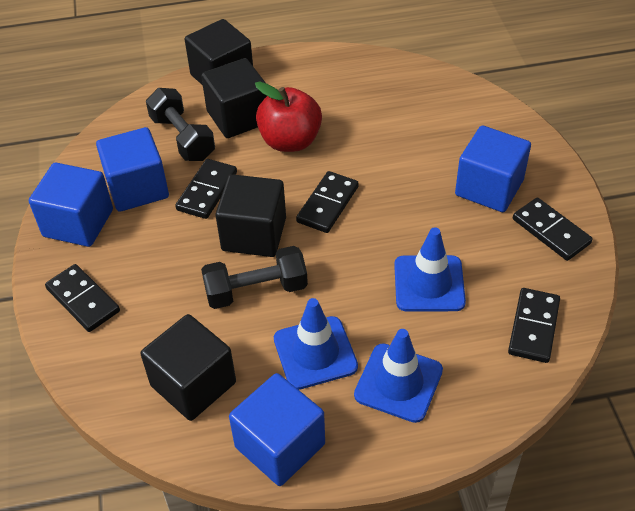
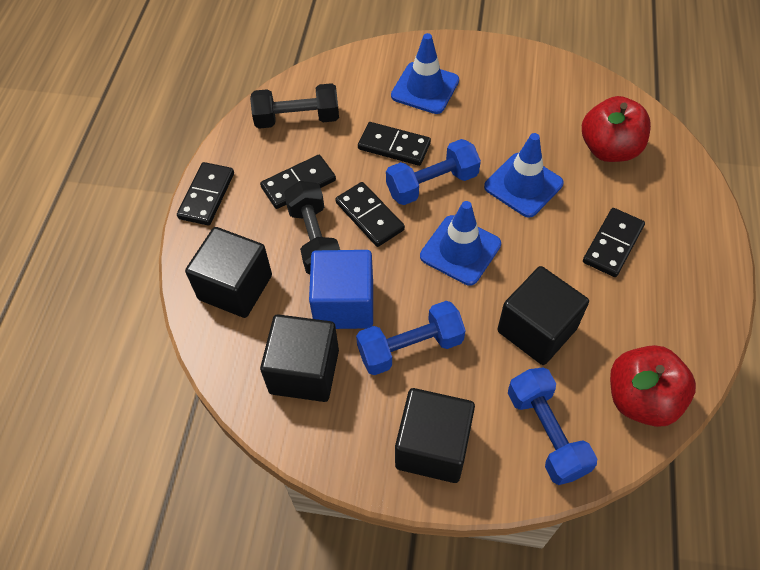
blue cube: [29,163,113,247] [96,127,169,212] [229,373,325,486] [455,125,531,212] = 4 -> [309,250,373,329] = 1
blue dumbbell: none = 0 -> [356,301,466,375] [386,139,481,205] [508,367,597,485] = 3
red apple: [255,81,322,152] = 1 -> [582,96,651,162] [610,345,696,427] = 2

